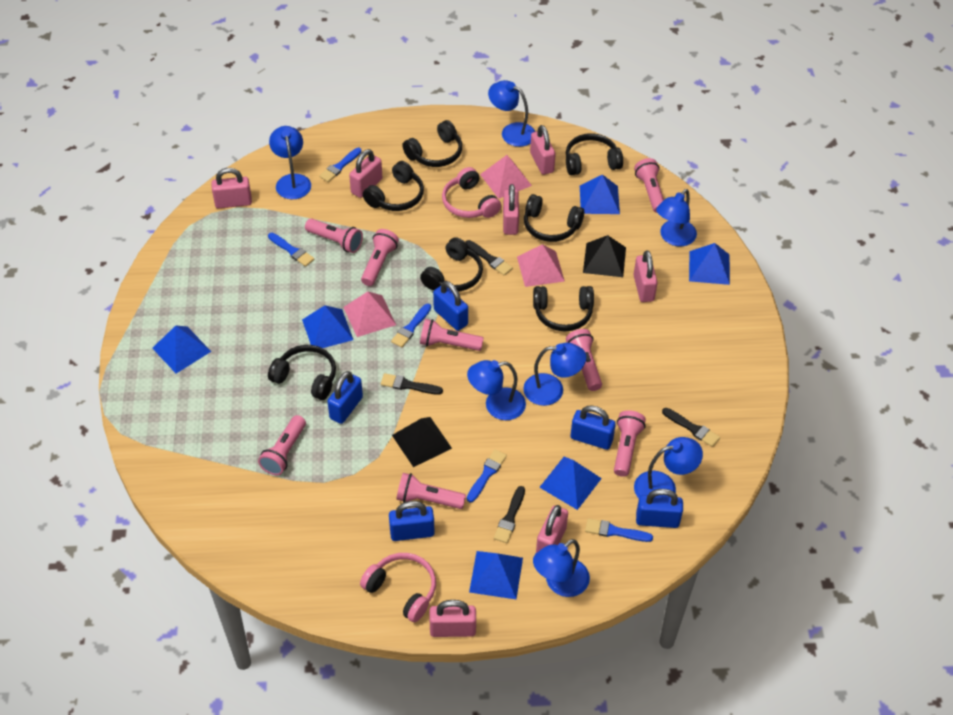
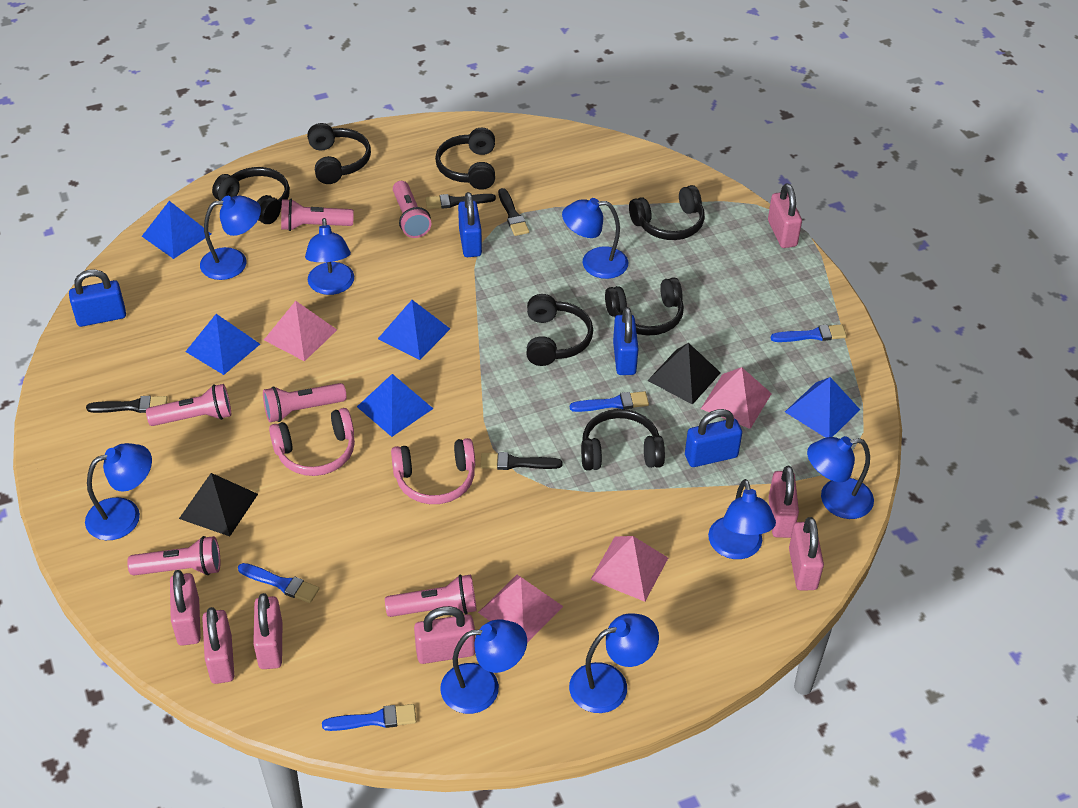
blue brush: [268,233,314,266] [319,148,362,182] [391,304,431,348] [467,449,507,502] [585,518,653,542] = 5 -> [238,563,319,603] [322,704,416,731] [570,391,649,412] [771,324,847,342] = 4
blue lamp: [269,126,311,199] [467,360,526,420] [488,80,536,147] [523,343,586,406] [533,539,590,597] [634,437,703,498] [656,189,697,246] = 7 -> [85,443,152,540] [200,195,261,280] [305,218,354,295] [440,619,527,714] [562,198,628,279] [569,614,659,713] [708,479,776,559] [807,436,874,519] = 8
blue padlock: [327,371,363,424] [389,501,435,541] [433,281,468,331] [571,405,616,450] [636,489,683,528] = 5 -> [69,269,126,327] [458,192,482,257] [613,307,639,375] [685,409,742,467] = 4
blue pyramid: [152,325,211,373] [302,305,353,348] [469,551,523,599] [539,457,602,510] [580,174,620,214] [689,243,730,285] = 6 -> [142,201,211,259] [185,314,260,375] [357,374,433,437] [378,300,450,360] [785,377,860,438] = 5
pink flashlight: [258,415,306,476] [305,218,363,253] [361,229,399,286] [396,473,466,509] [420,319,484,351] [566,329,602,391] [614,410,646,477] [634,158,664,213] = 8 -> [127,536,221,575] [146,384,231,426] [263,383,347,422] [281,199,354,231] [385,574,477,617] [393,181,431,238] = 6
pink pyramid: [344,292,396,337] [480,155,532,199] [517,244,565,287] = 3 -> [264,301,337,361] [478,575,563,643] [590,536,668,602] [701,367,772,429] = 4

